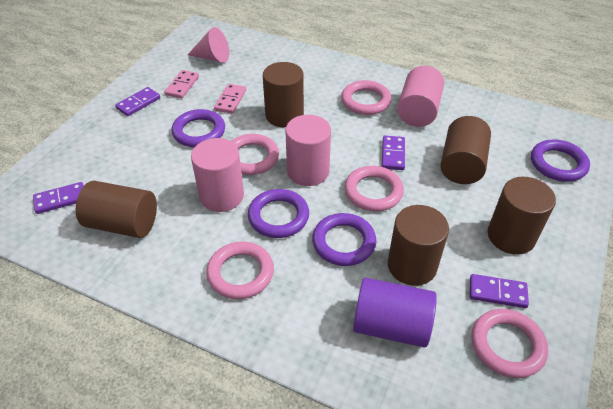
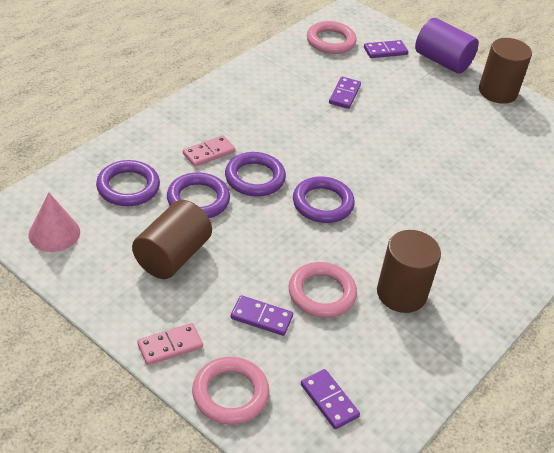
brown cylinder: [76,181,157,238] [263,62,304,127] [388,205,449,286] [440,116,491,184] [488,177,556,255] = 5 -> [132,200,212,279] [377,230,441,313] [479,38,532,104] = 3
pink cylinder: [191,138,244,212] [285,115,331,186] [397,66,444,127] = 3 -> none = 0
pink ring: [206,242,274,299] [231,134,279,175] [341,80,392,115] [344,166,404,211] [471,309,548,378] = 5 -> [192,357,270,425] [289,262,357,318] [307,21,357,54] = 3

